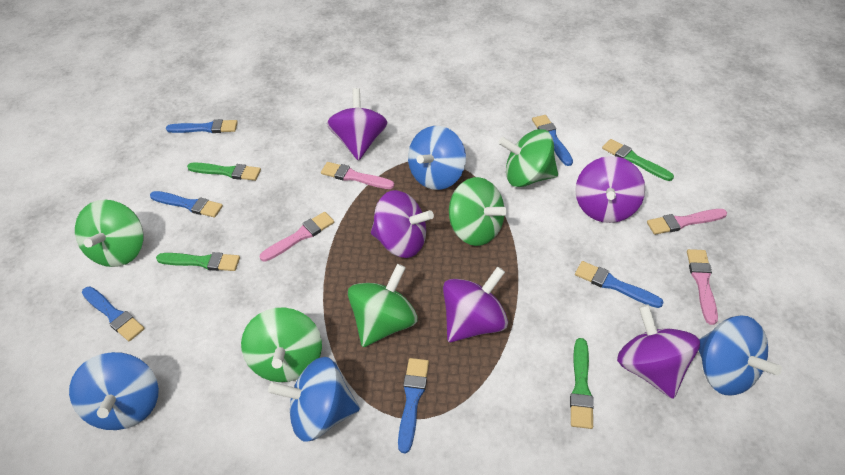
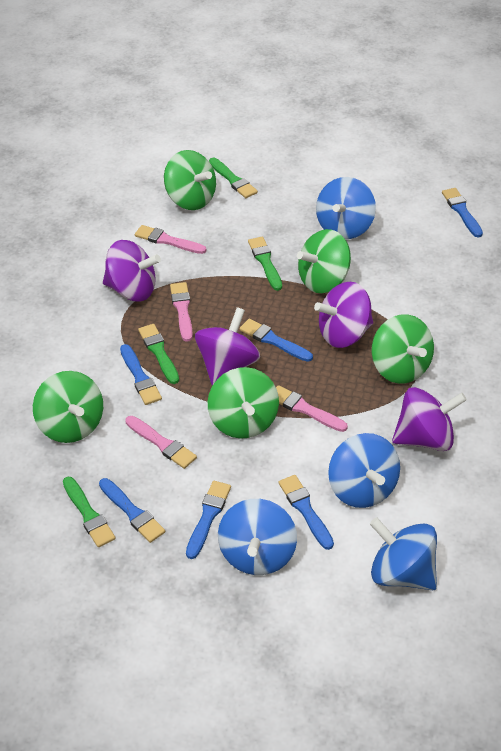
purple spinning top: [327,88,387,161] [371,190,434,258] [443,266,508,342] [575,156,645,223] [617,305,700,399] = 5 -> [103,240,161,301] [195,307,260,386] [314,282,373,348] [392,387,467,451] = 4

